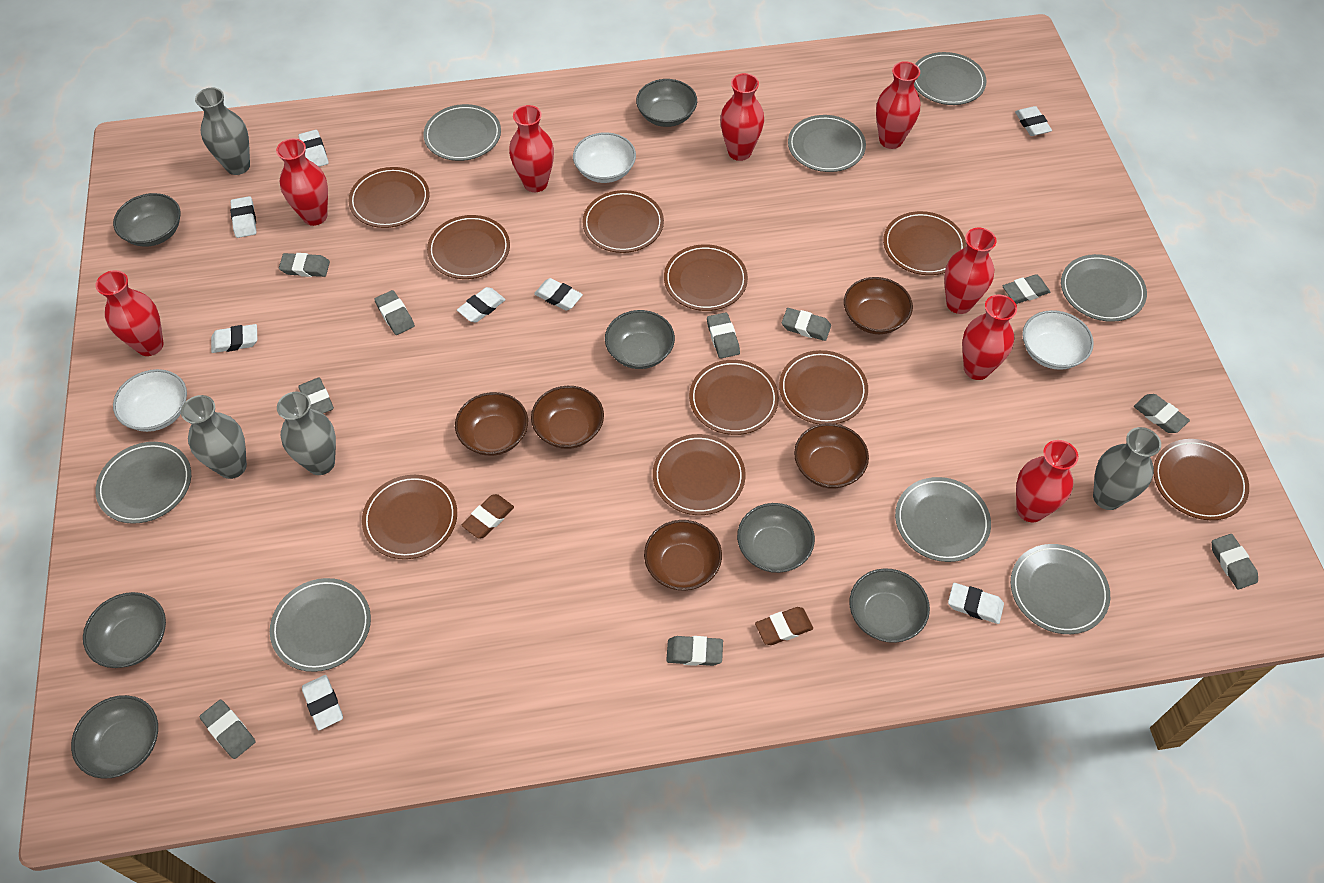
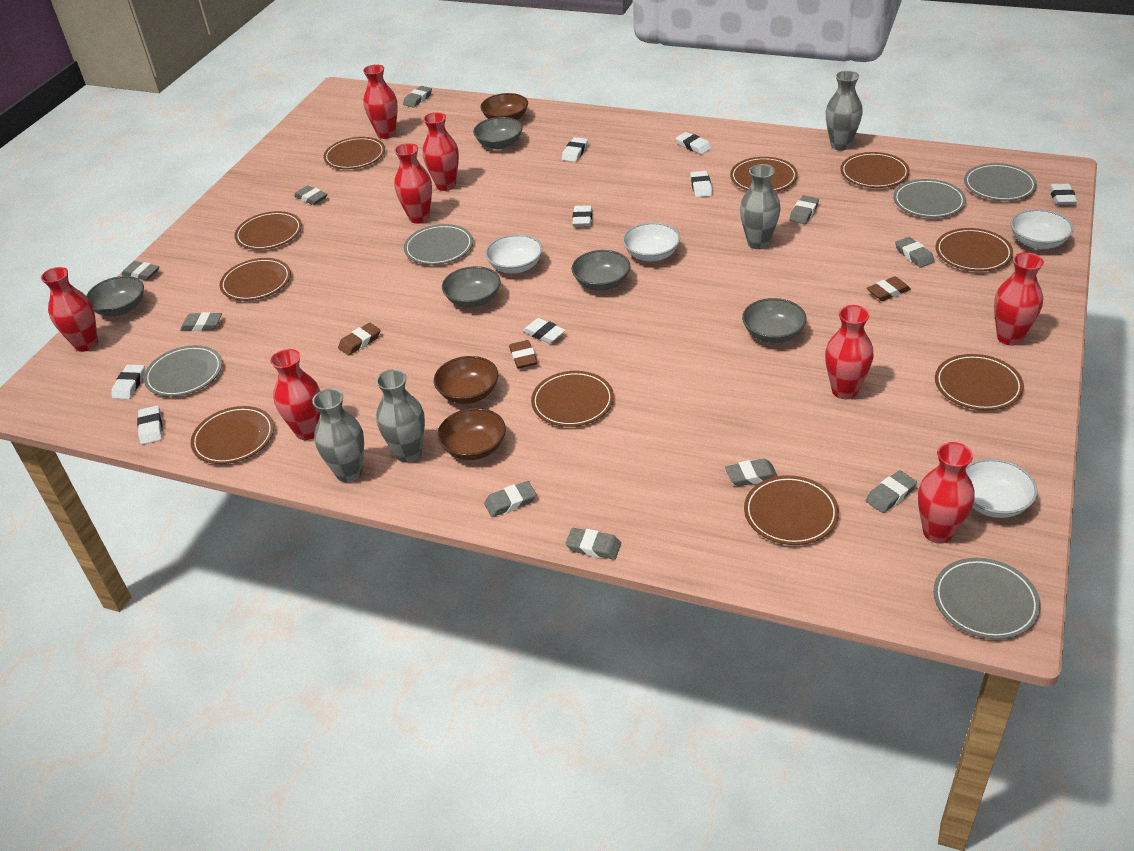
brown bowl: [455,392,528,456] [531,386,604,449] [644,520,722,591] [794,423,869,489] [844,277,913,334] = 5 -> [434,356,498,404] [437,408,506,460] [480,93,528,120] = 3
brown eraser: [461,494,514,538] [755,607,813,645] = 2 -> [338,323,381,356] [509,340,538,369] [867,276,911,301] = 3
grey bowl: [71,695,158,779] [83,592,166,668] [113,193,181,247] [605,310,675,369] [636,79,697,127] [737,503,815,573] [849,568,930,643] = 7 -> [86,276,144,316] [442,266,501,308] [473,117,523,149] [572,250,631,291] [742,298,807,343] = 5
grey plate: [95,442,191,524] [270,578,371,672] [423,104,501,161] [788,115,866,172] [895,477,991,562] [914,52,987,105] [1011,544,1110,634] [1061,254,1147,322] = 8 -> [144,345,222,397] [404,224,473,265] [893,179,966,218] [933,558,1041,639] [964,163,1037,201] = 5
white bowl: [113,369,187,432] [573,132,636,183] [1022,310,1094,370] = 3 -> [485,234,542,273] [623,222,680,262] [965,459,1038,518] [1011,209,1074,249] = 4

